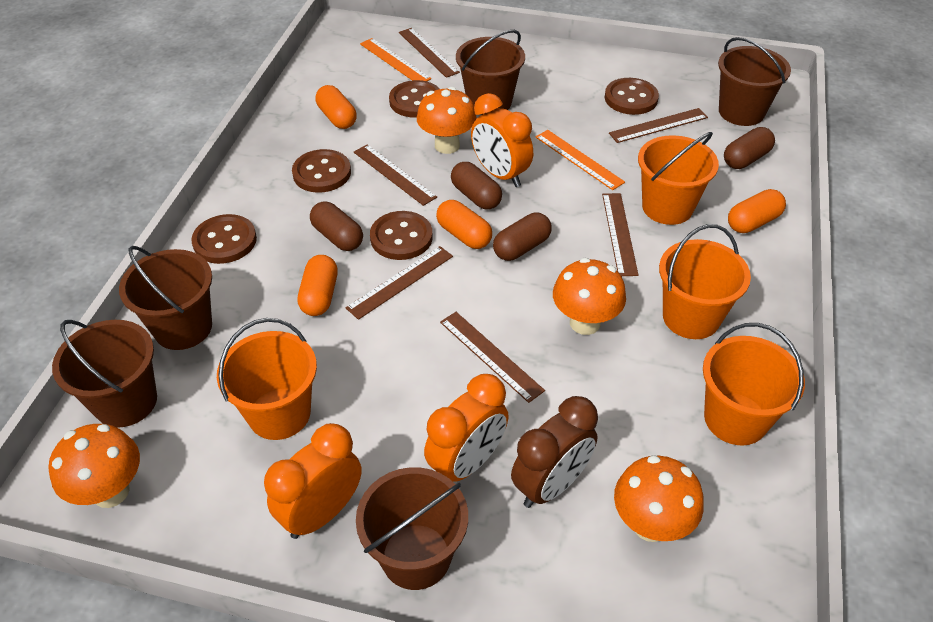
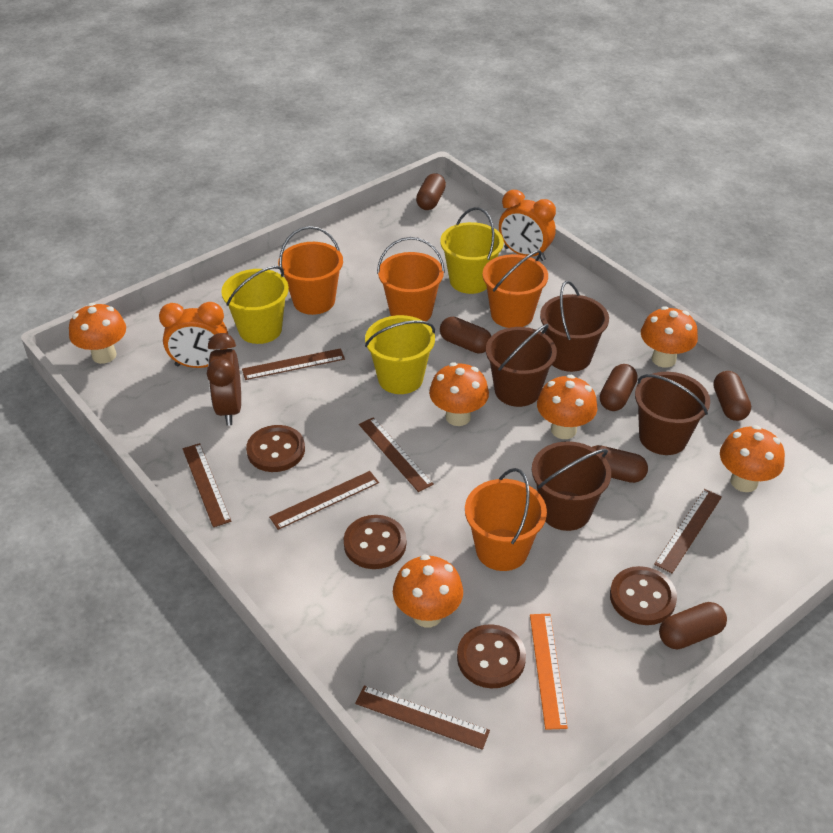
brown bucket: [52,320,157,428] [119,246,212,350] [356,467,468,590] [456,30,525,115] [718,37,791,126] = 5 -> [486,324,557,407] [532,441,611,531] [540,281,609,372] [635,372,710,455] = 4
brown button: [191,214,257,264] [292,149,351,193] [370,211,433,260] [389,80,440,118] [605,78,659,115] = 5 -> [246,425,305,472] [344,515,406,569] [457,624,526,689] [610,566,677,625] = 4
brown capsule: [310,201,363,251] [451,162,502,210] [493,213,552,261] [724,127,775,169] = 4 -> [416,173,446,210] [440,317,491,354] [592,445,648,483] [600,364,638,411] [659,602,727,649] [713,371,751,421] = 6
orange capsule: [298,255,338,316] [316,85,357,129] [436,200,492,249] [728,189,786,233] = 4 -> none = 0
orange clock: [264,423,362,539] [424,374,509,482] [471,93,533,187] = 3 -> [159,302,228,368] [499,190,556,261] = 2
orange mushroom: [48,424,140,508] [417,87,477,154] [553,258,626,335] [614,455,703,542] = 4 -> [69,303,126,364] [393,554,463,627] [429,362,489,426] [537,375,597,439] [641,306,698,368] [720,425,785,492] = 6
orange ruler: [360,38,431,81] [536,130,625,190] = 2 -> [530,614,568,730] = 1
yellow bucket: none = 0 -> [221,266,289,344] [365,315,435,394] [440,207,504,294] = 3

